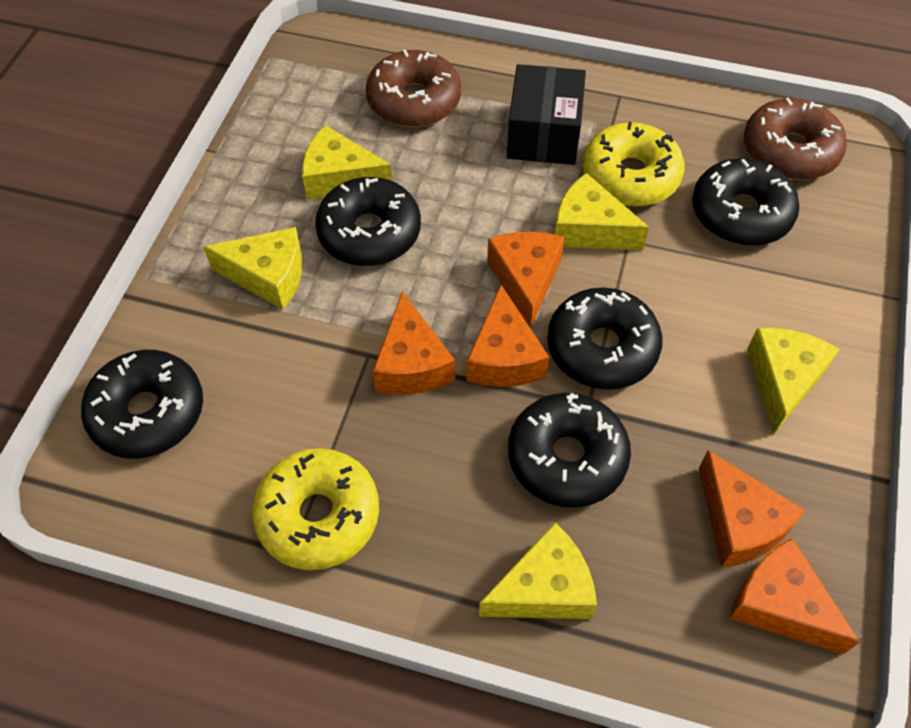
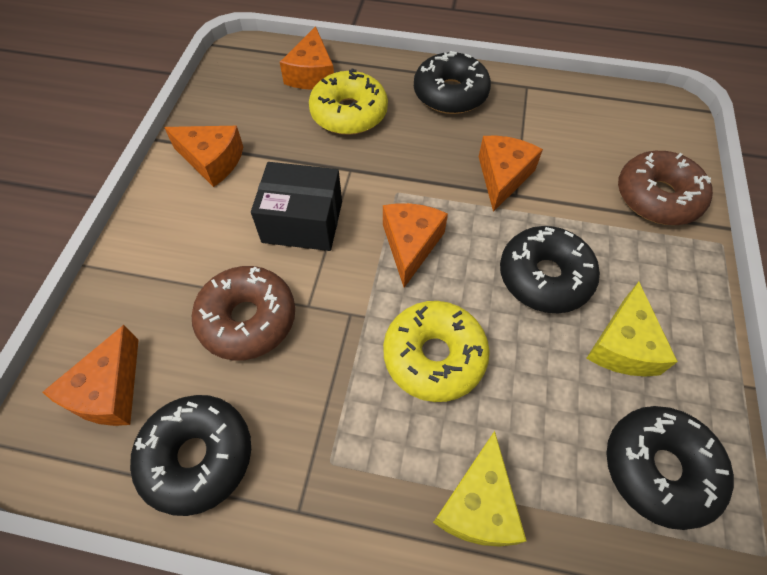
black donut: [81,350,203,459] [315,177,421,266] [508,393,631,508] [547,287,663,390] [692,158,800,246] = 5 -> [130,395,251,516] [414,51,491,114] [500,226,600,313] [606,406,734,530] = 4
yellow cheese: [204,227,303,310] [302,125,392,200] [479,523,597,619] [555,173,649,250] [747,328,840,434] = 5 -> [433,431,527,547] [586,282,678,377] = 2

